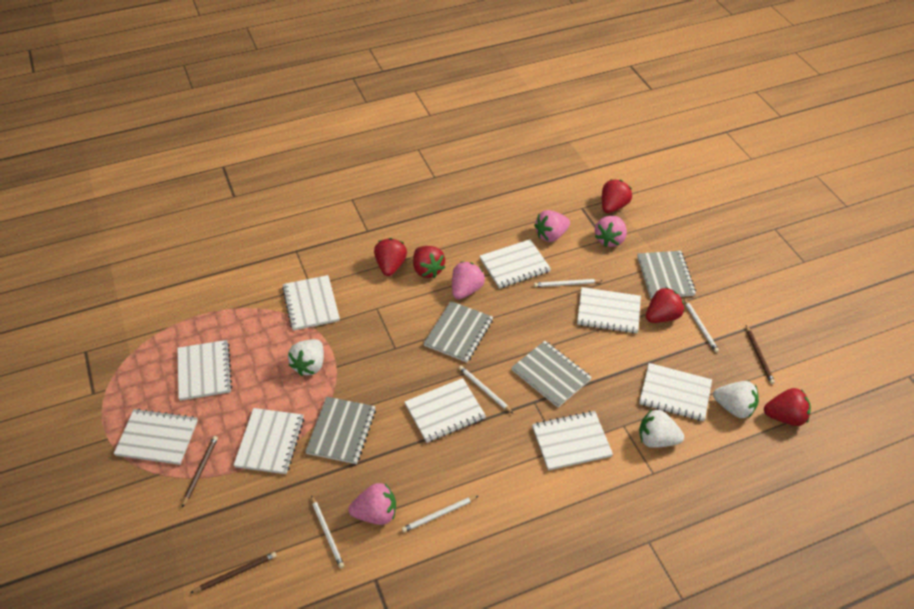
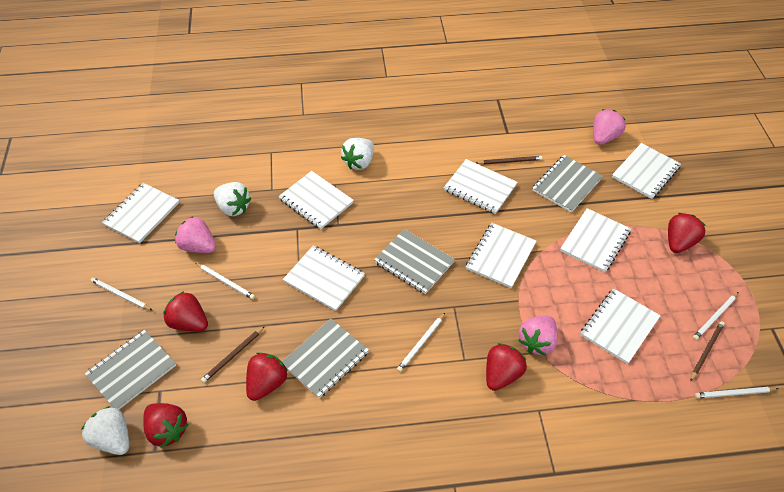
pink strawberry: [348,483,396,525] [452,262,485,299] [534,210,570,242] [595,216,627,247] = 4 -> [175,216,216,253] [518,315,558,356] [593,109,626,145] = 3
white notebook: [114,409,198,465] [177,340,232,401] [234,408,304,474] [282,275,340,331] [404,378,486,443] [480,239,551,289] [532,411,613,471] [577,287,641,334] [639,363,712,421] = 9 -> [102,183,179,243] [278,171,354,229] [283,245,365,311] [444,159,517,214] [466,223,536,288] [560,208,631,273] [581,288,661,364] [612,143,681,199] = 8

